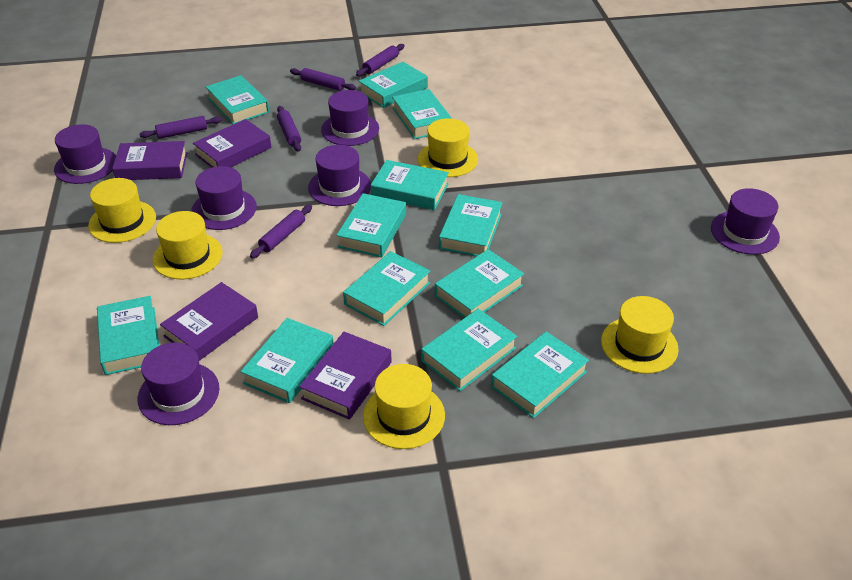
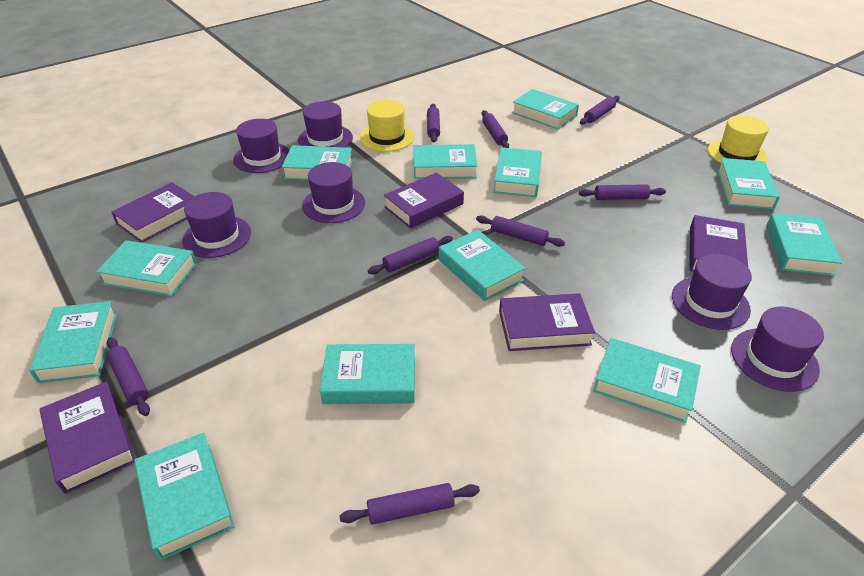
purple book: [112,141,187,180] [160,282,258,361] [193,119,272,168] [299,332,392,420] = 4 -> [40,381,135,494] [111,182,195,243] [384,172,464,229] [499,293,595,351] [689,215,748,272] = 5
purple rolling pin: [140,116,222,139] [250,204,312,258] [277,106,301,152] [290,68,356,91] [356,44,405,76] = 5 -> [107,337,150,416] [339,483,480,525] [368,236,453,274] [427,104,440,142] [476,215,565,247] [482,110,509,148] [579,184,666,200] [580,96,620,125] = 8
yellow hat: [88,178,156,243] [153,211,222,279] [363,364,445,449] [418,118,478,177] [601,296,679,374] = 5 -> [360,100,414,152] [708,115,769,163] = 2

